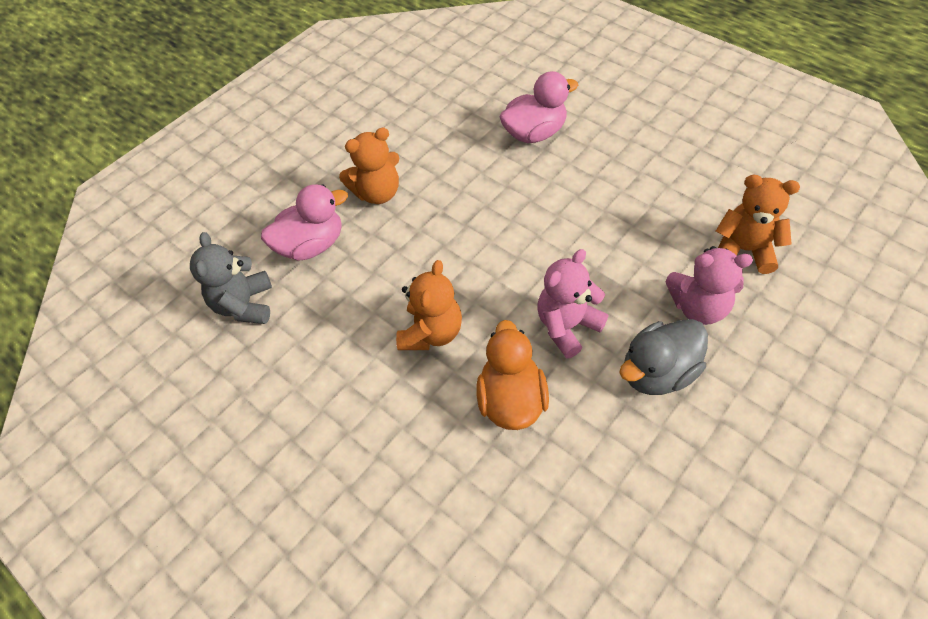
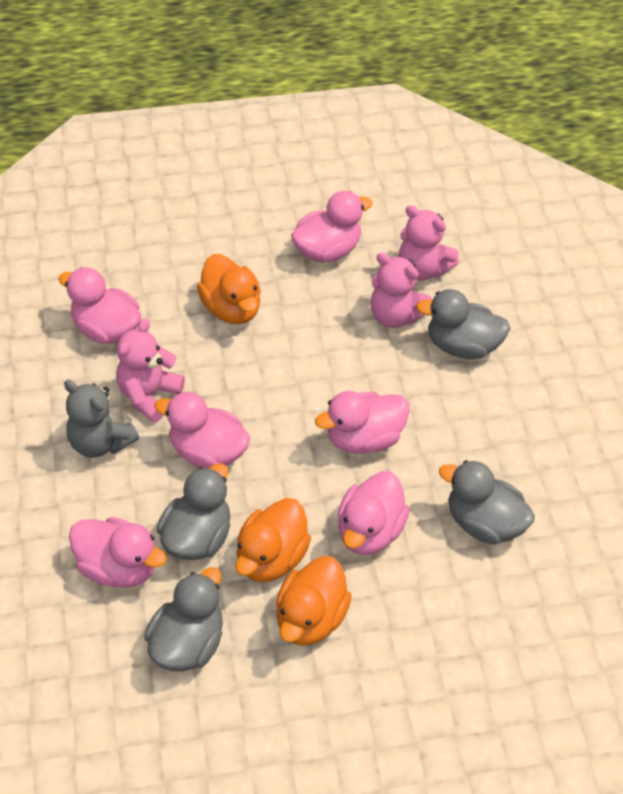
grey duck: [619,319,708,395] = 1 -> [144,567,223,671] [157,463,230,560] [416,289,510,359] [439,460,535,545] = 4
orange duck: [476,320,549,430] = 1 -> [197,254,261,324] [235,498,311,582] [276,556,352,646] = 3
orange teddy bear: [339,127,399,204] [396,260,462,350] [716,175,800,274] = 3 -> none = 0
pink duck: [261,184,348,261] [499,71,578,143] = 2 -> [58,267,141,344] [69,517,167,588] [154,392,250,468] [291,191,373,263] [315,391,410,453] [338,471,410,555] = 6
pink teddy bear: [538,249,608,359] [665,246,753,325] = 2 -> [116,319,185,423] [371,253,432,328] [399,205,459,281] = 3

